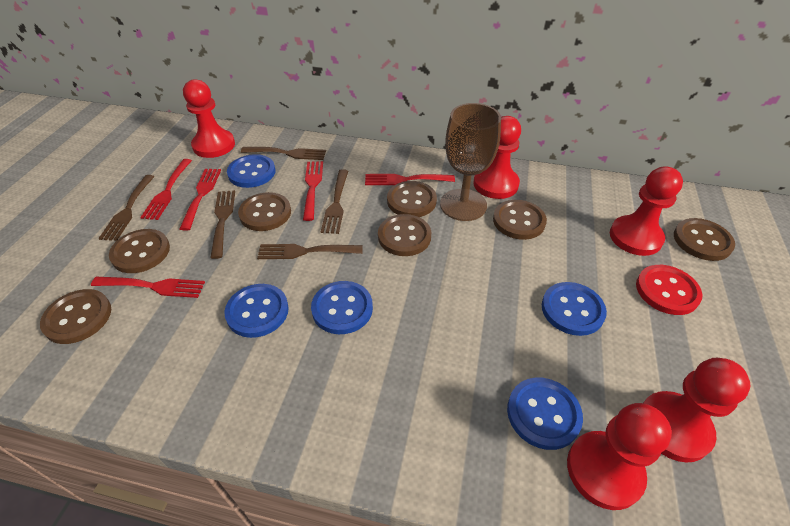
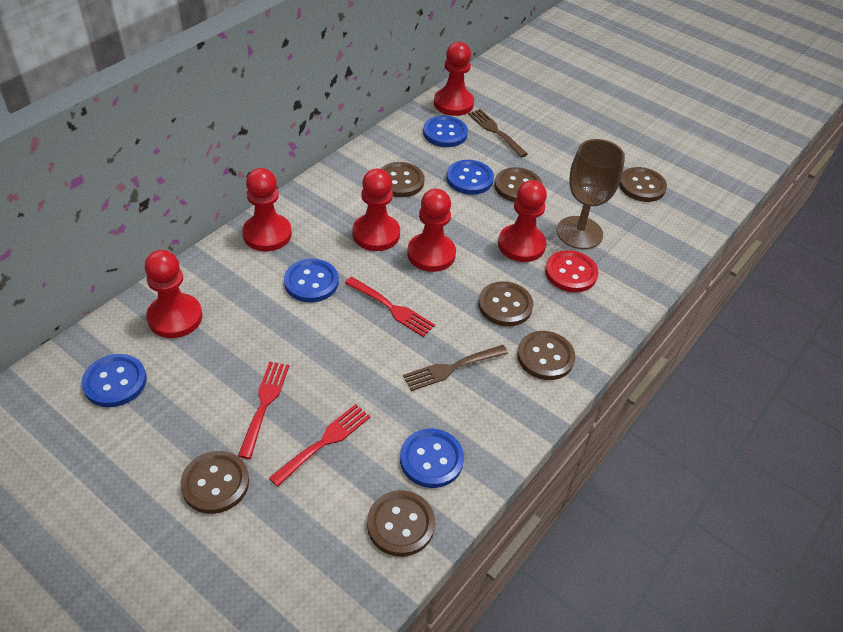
brown fork: [98,175,155,241] [210,190,235,259] [241,147,326,160] [257,244,363,259] [321,169,348,234] = 5 -> [403,345,508,391] [468,109,528,157] = 2
red fork: [91,277,205,298] [140,159,192,220] [179,169,221,231] [303,161,323,221] [365,174,455,185] = 5 -> [238,362,289,459] [269,404,370,487] [345,277,435,337] = 3
red pawn: [183,79,235,158] [473,116,521,199] [567,403,672,510] [610,166,683,256] [643,358,751,463] = 5 -> [145,250,202,338] [242,168,292,251] [352,169,400,251] [407,189,456,272] [434,42,474,116] [498,180,547,262] = 6

